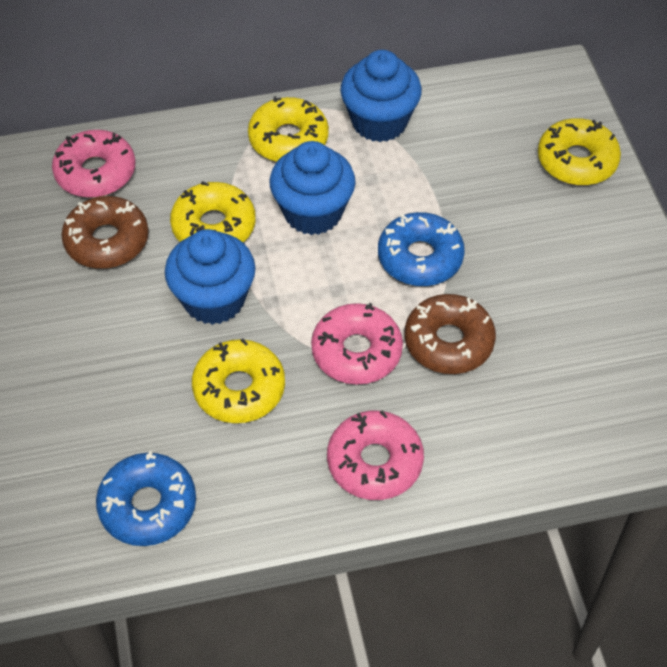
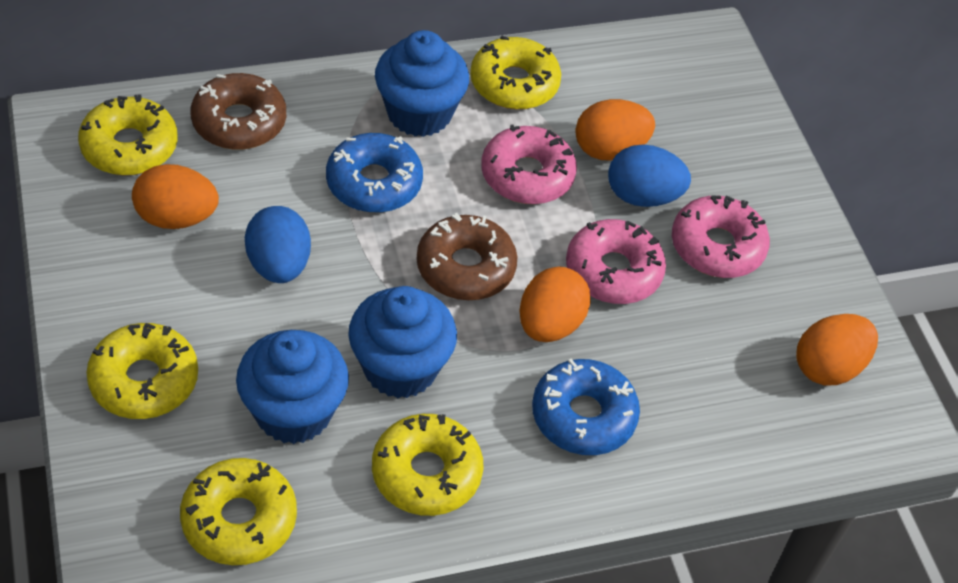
blue egg: none = 0 -> [245,206,311,283] [608,144,691,207] = 2
orange egg: none = 0 -> [132,164,219,229] [520,266,591,342] [575,99,655,161] [796,314,878,385] = 4
yellow donut: [170,181,255,242] [192,338,285,423] [248,96,329,162] [538,118,621,185] = 4 -> [78,94,178,175] [86,323,198,419] [180,458,297,565] [372,414,483,516] [470,35,561,109] = 5

